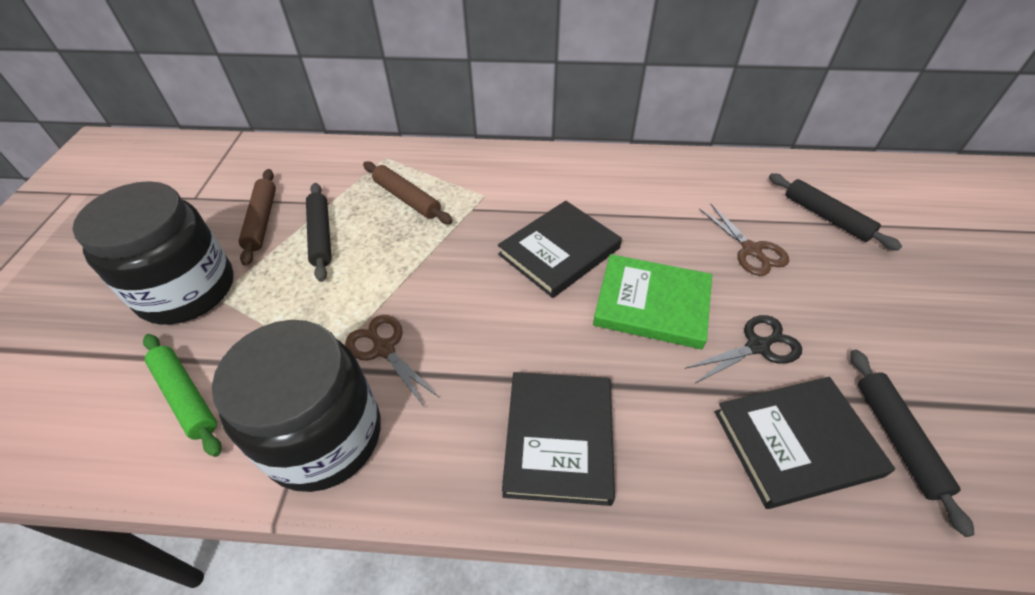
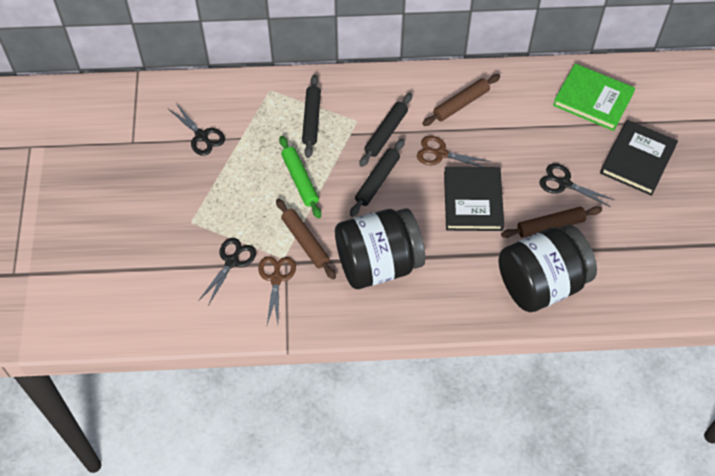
black book: [498,201,622,298] [502,372,615,506] [715,377,895,509] = 3 -> [444,167,504,231] [600,120,678,196] = 2
black scissors: [684,315,802,383] = 1 -> [169,103,225,156] [199,238,256,306] [540,163,615,207] = 3
brown rolling pin: [239,169,276,266] [363,161,453,224] = 2 -> [276,199,336,279] [422,74,500,126] [501,206,602,238] = 3

